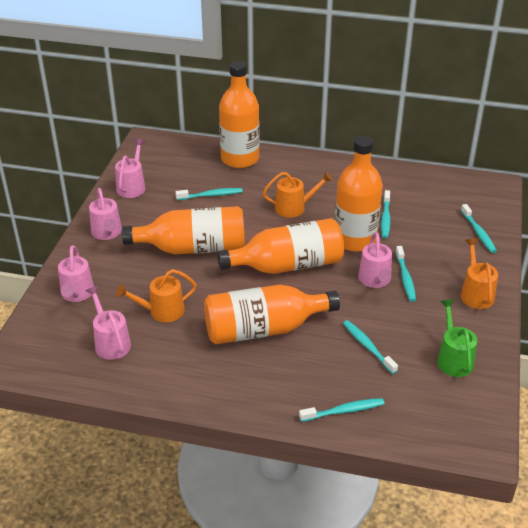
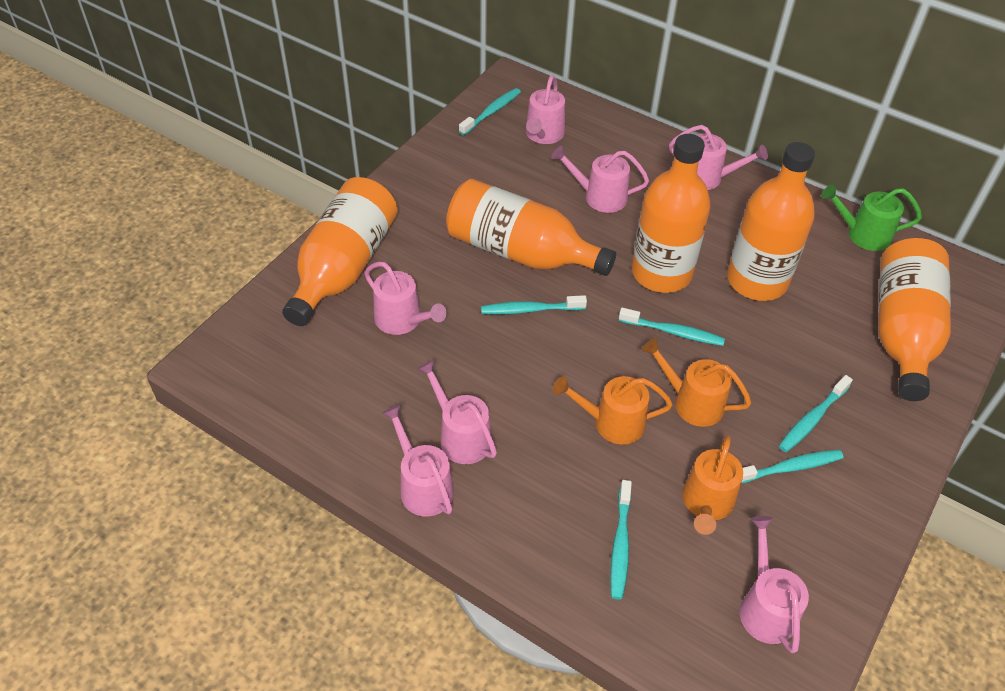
pink watering can: [58,245,94,302] [86,286,131,360] [89,188,122,240] [115,139,145,198] [358,232,392,288] = 5 -> [364,262,447,335] [382,405,454,517] [417,360,497,464] [526,75,565,144] [551,146,649,213] [669,125,768,190] [740,516,809,653] = 7

